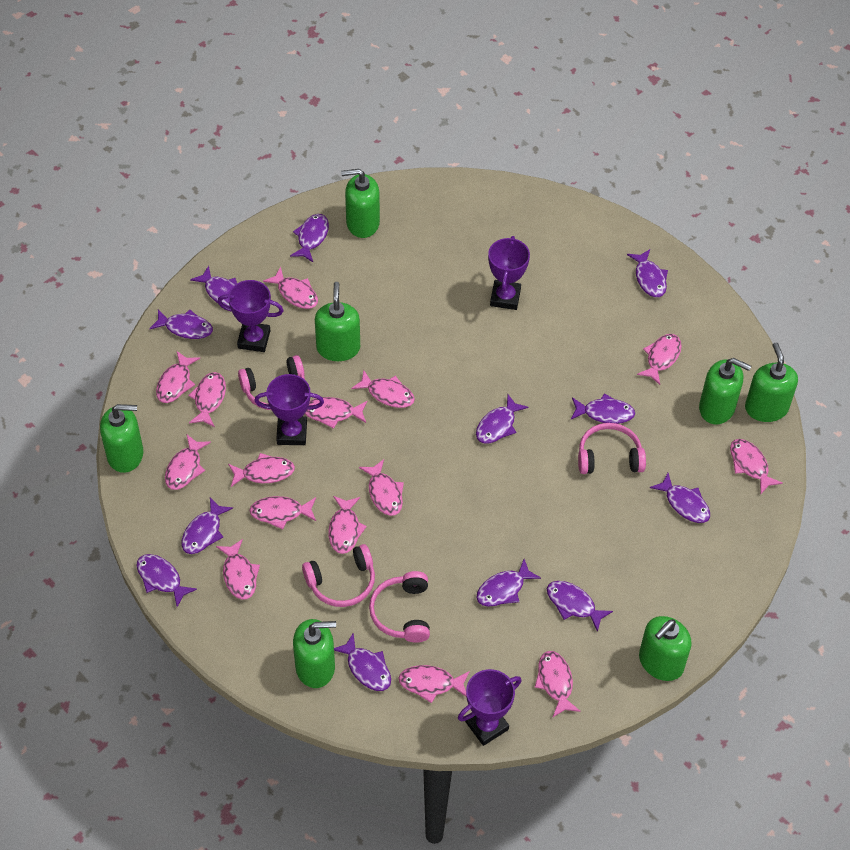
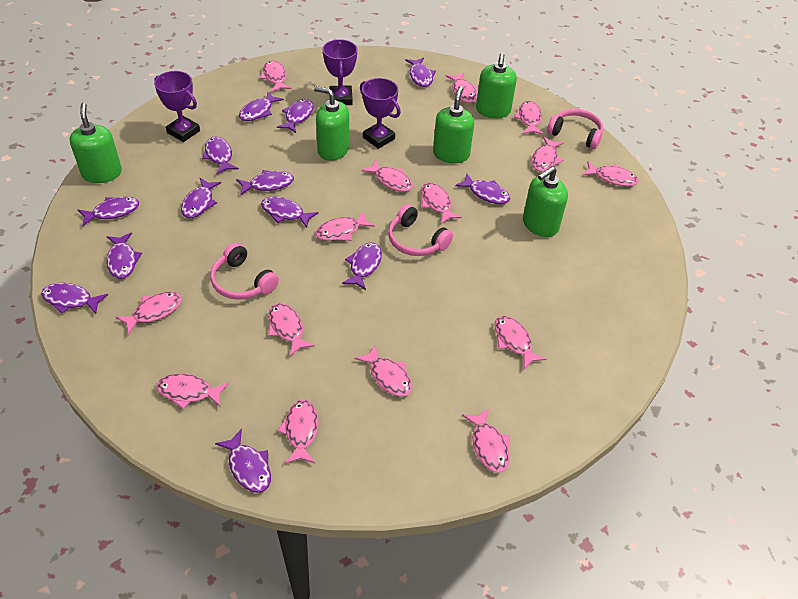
green soap dispenser: [100,404,143,473] [293,619,336,688] [315,282,360,361] [341,169,380,238] [639,616,691,681] [699,358,751,424] [745,343,798,422] = 7 -> [70,102,122,183] [314,86,349,161] [433,86,474,163] [476,53,517,118] [523,166,568,237] = 5
pink headphones: [238,355,305,410] [302,544,375,607] [369,571,430,643] [578,423,646,474] = 4 -> [210,243,279,300] [388,204,453,256] [547,109,603,149] = 3
purple fish: [136,554,197,607] [149,310,213,339] [182,497,233,554] [190,266,237,307] [290,214,329,262] [334,633,391,691] [476,395,529,444] [477,559,541,607] [547,581,613,632] [571,393,635,424] [627,249,668,297] [650,473,710,523] = 12 -> [41,283,108,314] [78,197,139,226] [106,232,142,279] [181,178,221,218] [202,137,239,174] [215,429,271,493] [236,170,294,196] [239,92,284,121] [261,197,319,228] [277,99,314,133] [342,243,382,290] [405,58,436,87] [455,174,510,204] = 13
purple trophy: [218,280,284,352] [254,374,324,445] [458,669,521,746] [488,236,530,310] = 4 -> [154,71,200,142] [323,39,357,105] [360,78,401,149] = 3

